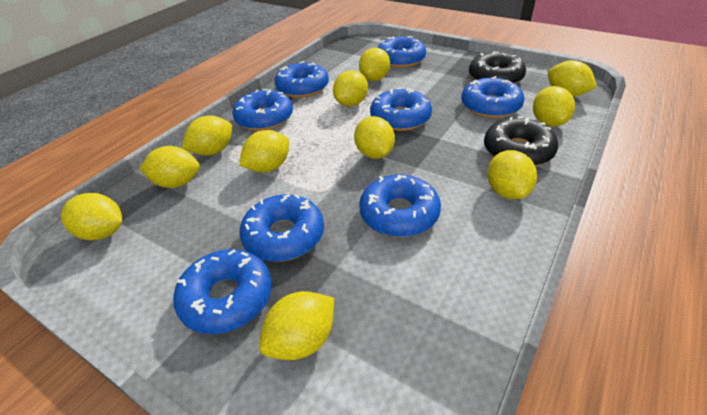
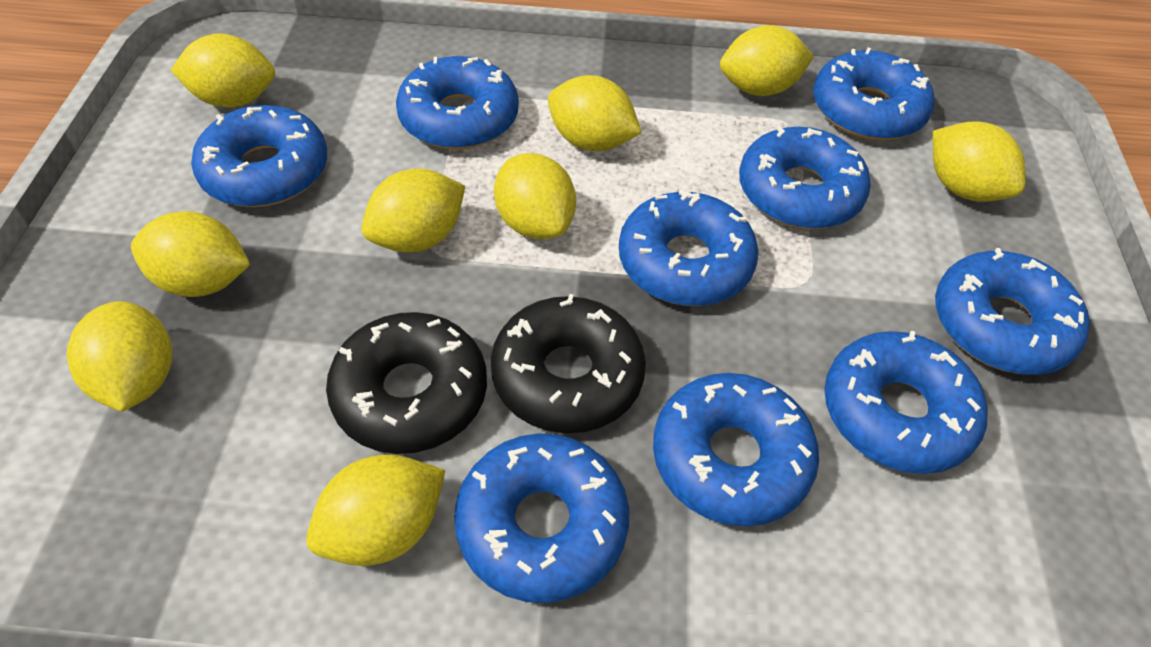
blue donut: [173,249,272,334] [233,89,293,131] [240,194,324,262] [275,61,329,98] [359,174,441,237] [370,88,432,131] [377,36,426,68] [461,76,525,118] = 8 -> [191,105,327,207] [396,56,519,149] [454,433,629,603] [619,189,759,306] [653,373,819,527] [739,126,871,229] [813,47,935,140] [824,330,987,474] [935,248,1090,375] = 9
yellow lemon: [61,193,122,240] [139,146,200,188] [182,116,232,156] [239,130,289,172] [259,291,334,360] [333,70,368,106] [354,116,395,159] [359,47,390,81] [487,150,537,199] [533,86,575,127] [548,60,597,97] = 11 -> [67,301,172,412] [131,211,250,297] [170,33,275,107] [306,454,445,566] [361,169,465,252] [494,153,576,239] [548,75,641,151] [720,25,814,96] [933,121,1026,202] = 9

